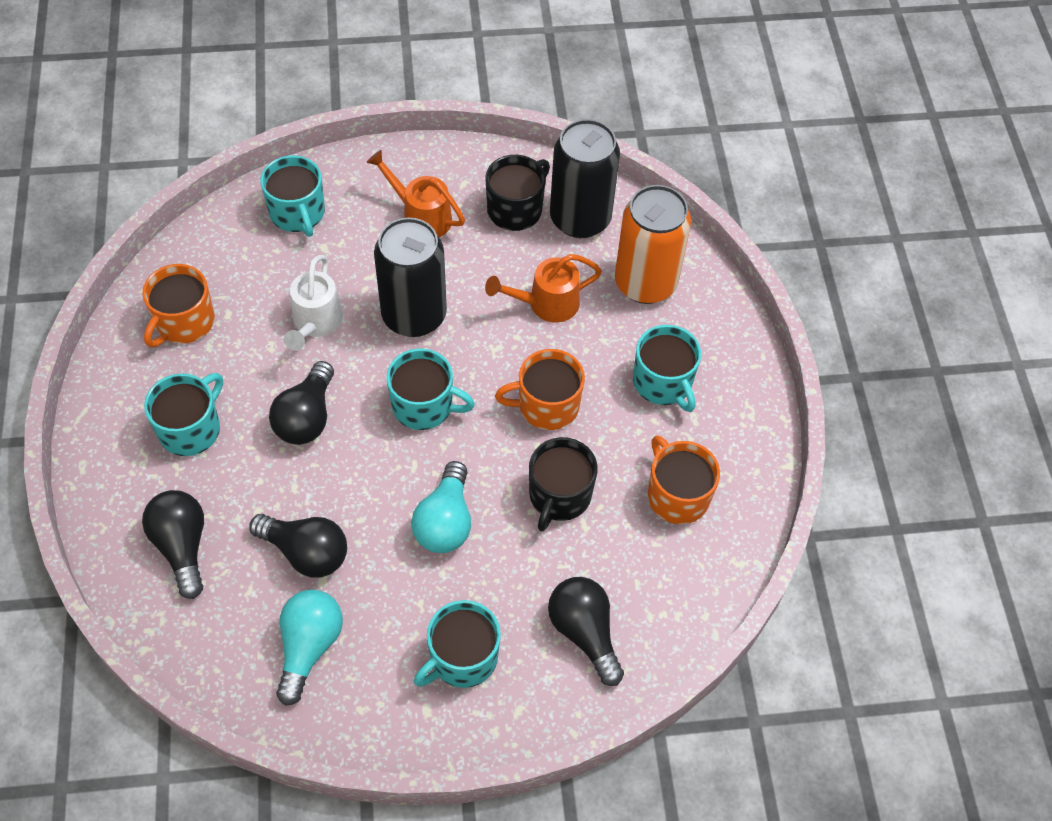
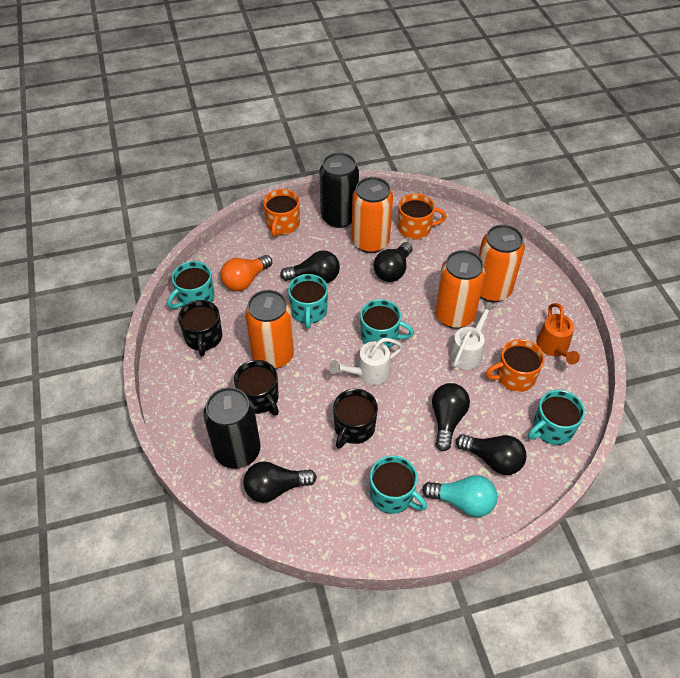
black light bulb: [142,490,204,599] [249,514,347,578] [269,361,334,445] [548,577,624,686] = 4 -> [243,461,317,503] [280,250,340,283] [374,242,413,282] [432,383,470,451] [456,434,527,475] = 5
black mug: [485,155,550,231] [529,437,598,531] = 2 -> [178,300,222,356] [234,360,279,416] [333,389,378,449] = 3
orange can: [615,185,691,304] = 1 -> [245,290,294,369] [352,177,393,253] [435,250,485,328] [479,224,525,302] = 4
orange light bulb: none = 0 -> [220,255,272,291] = 1
orange watering can: [366,150,465,237] [485,254,602,323] = 2 -> [536,303,580,365] = 1
turquoise light bulb: [276,589,343,706] [411,461,471,553] = 2 -> [422,475,497,517] = 1
white watering can: [284,255,343,351] = 1 -> [329,338,403,385] [449,301,495,370] = 2

